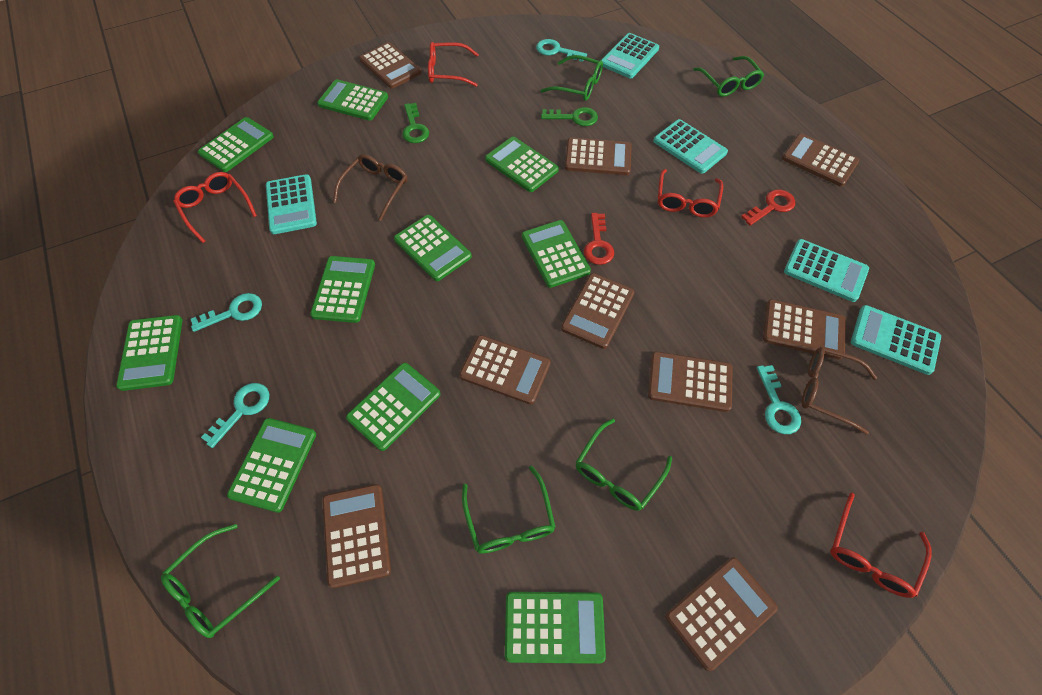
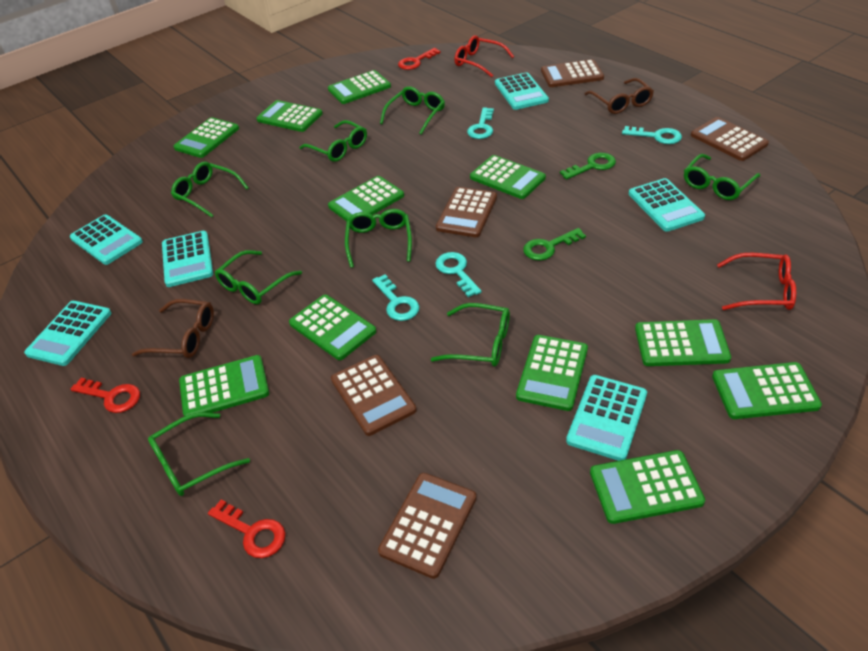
brown calculator: [322,484,391,588] [359,42,422,89] [459,335,550,405] [561,273,635,349] [565,137,632,175] [648,352,733,412] [665,557,778,671] [763,299,846,360] [782,133,859,187] = 9 -> [331,355,417,436] [378,473,476,579] [436,187,497,237] [541,59,604,87] [691,117,769,161] = 5
green calculator: [116,315,183,391] [198,117,274,172] [227,418,316,513] [310,256,375,323] [317,79,388,121] [346,363,440,451] [394,215,472,281] [485,137,559,192] [505,592,606,664] [522,220,591,288] = 10 -> [173,117,239,158] [179,355,269,419] [256,100,323,132] [289,295,376,360] [328,70,391,104] [328,176,404,221] [470,155,546,199] [516,335,588,411] [590,450,705,524] [635,319,731,366] [712,362,822,419] = 11
green glasses: [161,524,280,638] [462,465,555,554] [540,55,603,101] [576,419,672,511] [693,56,764,97] = 5 -> [148,412,250,496] [171,162,249,217] [215,250,302,304] [299,120,367,162] [345,209,412,268] [380,86,445,135] [431,303,510,367] [684,154,761,200] = 8
red glasses: [173,172,257,243] [428,42,479,87] [658,169,723,218] [830,493,932,598] = 4 -> [455,35,514,77] [717,253,796,310] = 2
red key: [584,213,614,265] [741,189,795,226] = 2 -> [70,378,140,413] [208,499,286,558] [398,48,441,70] = 3
turquoise calculator: [266,174,317,234] [601,33,659,78] [653,119,728,174] [784,239,869,302] [851,305,941,375] = 5 -> [24,301,111,366] [70,215,143,265] [162,231,213,287] [495,72,549,110] [566,375,647,461] [628,178,705,232] = 6

